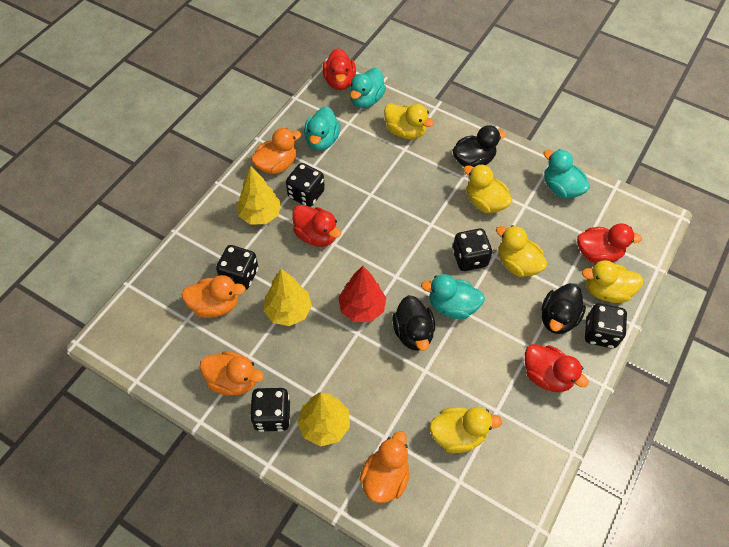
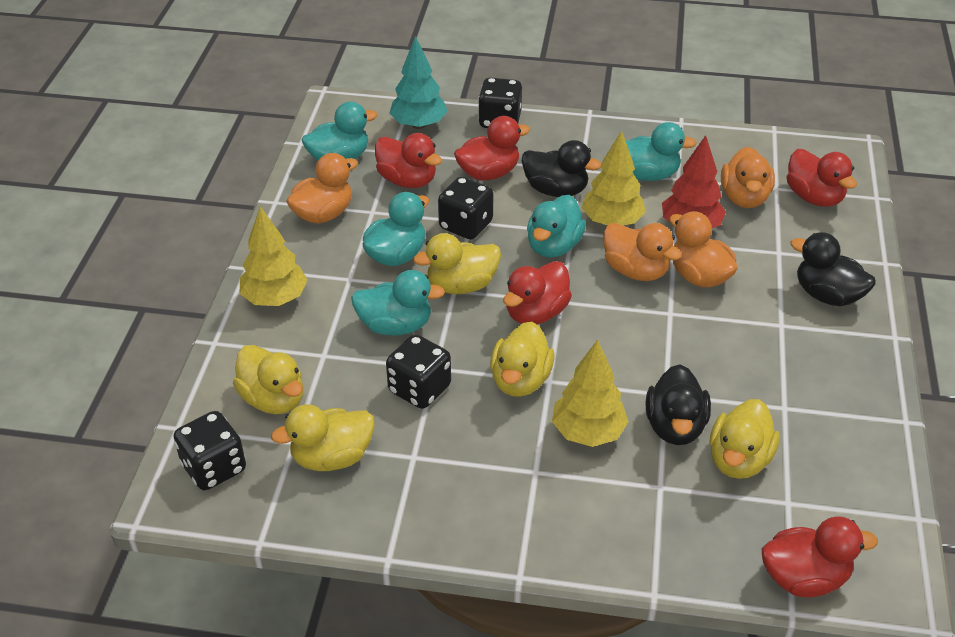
black dice: [216,245,258,290] [250,388,290,432] [286,163,325,207] [452,229,492,271] [585,303,627,348] = 5 -> [174,411,246,490] [386,335,451,409] [438,177,493,239] [478,78,522,128] = 4
red duck: [292,205,341,247] [322,48,356,90] [525,344,589,392] [577,223,642,263] = 4 -> [375,133,442,188] [454,116,530,180] [503,261,572,324] [762,516,878,597] [787,149,857,207] = 5
turquoise duck: [304,106,340,151] [350,68,386,108] [421,274,485,319] [544,149,590,199] = 4 -> [302,102,377,161] [351,270,445,336] [362,192,429,266] [527,195,586,258] [625,122,697,181] = 5
turquoise tree: none = 0 -> [389,36,448,129] = 1

